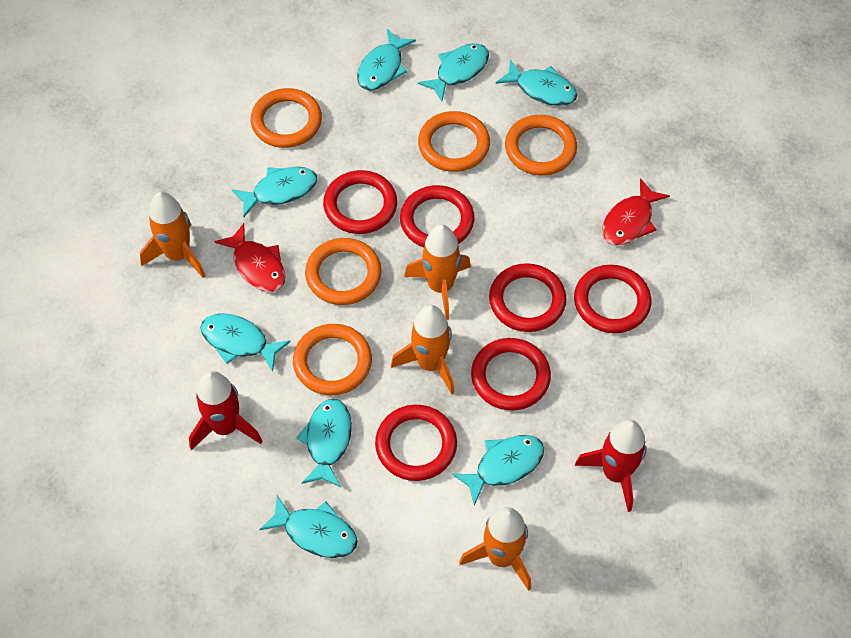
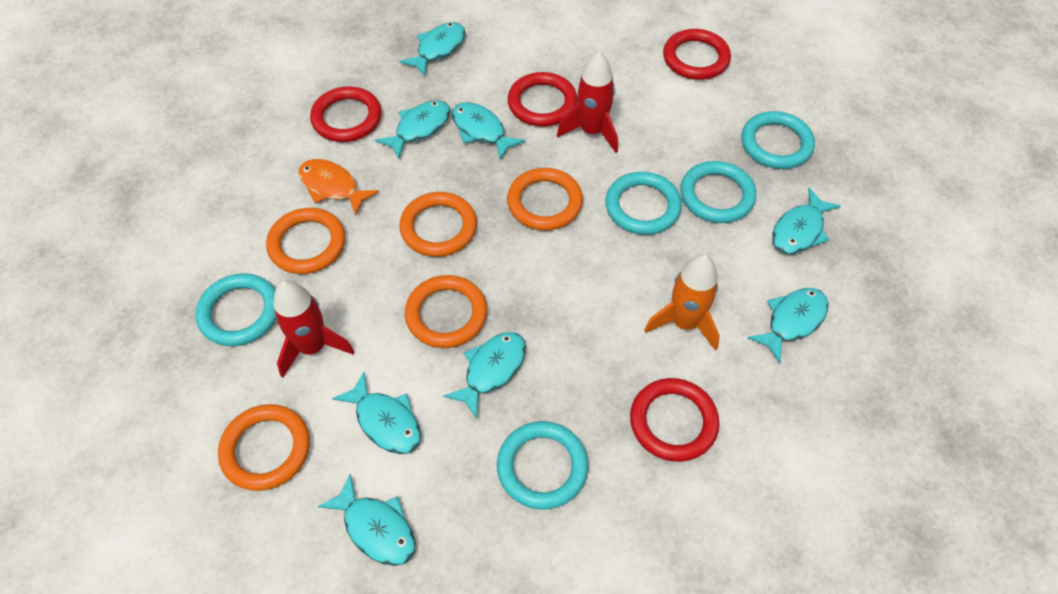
orange fish: none = 0 -> [298,159,379,215] = 1
orange rocket: [140,192,205,278] [391,305,454,395] [404,225,471,320] [459,507,531,591] = 4 -> [644,254,720,351] = 1
red fish: [214,223,286,292] [602,178,670,245] = 2 -> none = 0
red ring: [323,170,397,234] [375,405,457,481] [400,185,475,247] [471,338,551,411] [489,263,566,332] [574,265,651,333] = 6 -> [310,86,382,142] [508,72,577,127] [630,378,719,462] [663,29,731,80] = 4
turquoise ring: none = 0 -> [195,273,276,346] [497,421,588,510] [605,172,682,235] [680,161,756,223] [742,111,815,169] = 5

